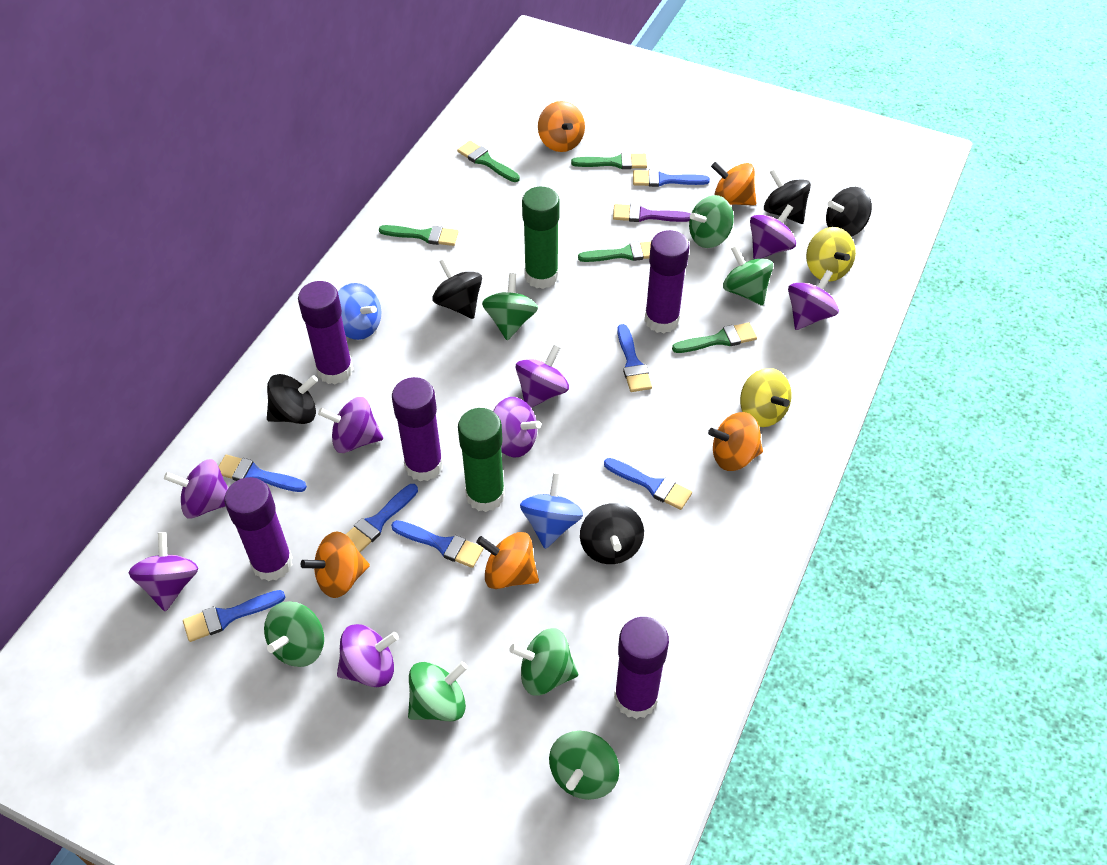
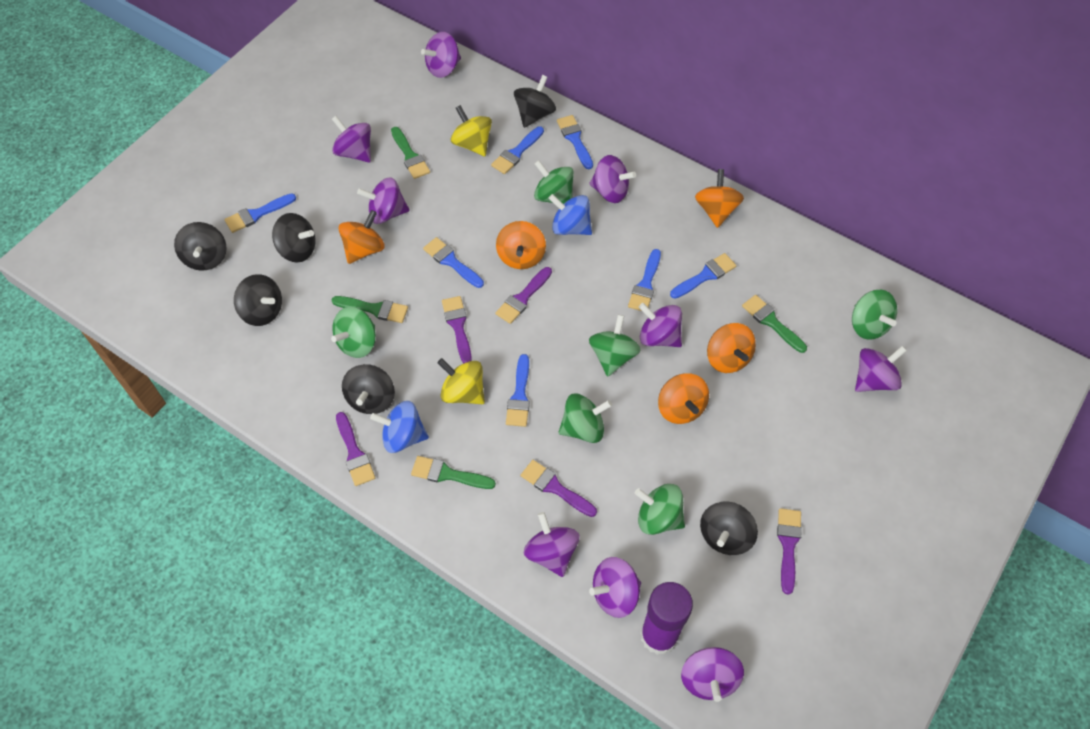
black spinning top: [267,374,318,424] [432,258,482,319] [580,504,644,564] [764,169,811,224] [826,187,872,237] = 5 -> [174,222,227,271] [234,274,282,326] [272,213,315,263] [342,364,395,414] [514,75,556,128] [700,501,758,555] = 6
green brush: [379,225,458,246] [457,141,520,182] [571,152,647,169] [578,241,651,262] [672,322,757,353] = 5 -> [332,296,408,323] [391,127,430,179] [411,456,496,489] [742,295,807,353] = 4
green glue stick: [458,408,505,512] [522,187,560,289] = 2 -> none = 0
green spinning top: [264,601,324,667] [408,662,468,721] [482,273,538,340] [509,628,578,696] [549,731,619,800] [689,195,734,248] [723,245,773,306] = 7 -> [331,307,376,358] [534,160,574,204] [559,394,612,443] [589,315,641,376] [635,484,685,535] [852,290,897,340] = 6
purple brush: [613,204,690,222] = 1 -> [336,412,375,486] [442,296,472,363] [495,267,552,324] [521,460,597,517] [777,508,802,594] = 5
purple glue stick: [224,477,293,581] [298,281,353,384] [392,377,443,481] [614,617,669,719] [645,230,690,333] = 5 -> [640,582,693,655] = 1
purple spinning top: [128,532,198,611] [164,459,228,518] [318,397,383,453] [337,624,399,687] [493,397,541,457] [515,345,569,408] [750,204,796,259] [788,270,839,330] = 8 -> [332,116,371,163] [357,177,410,224] [421,32,461,78] [524,512,580,577] [589,155,636,203] [589,557,641,618] [639,303,682,347] [681,647,744,702] [855,346,907,392] = 9

